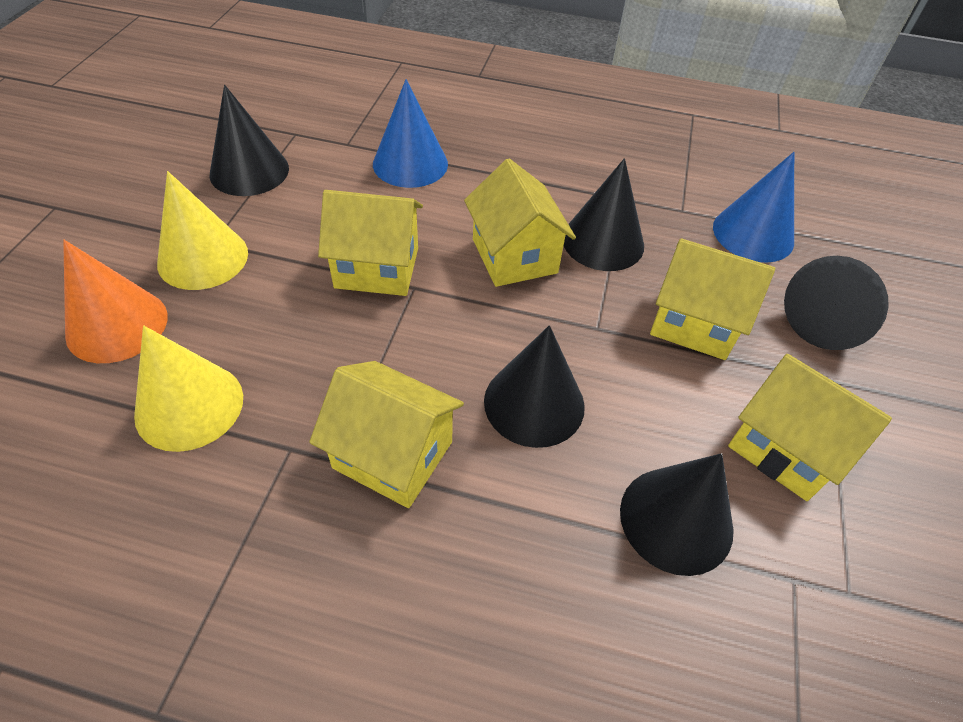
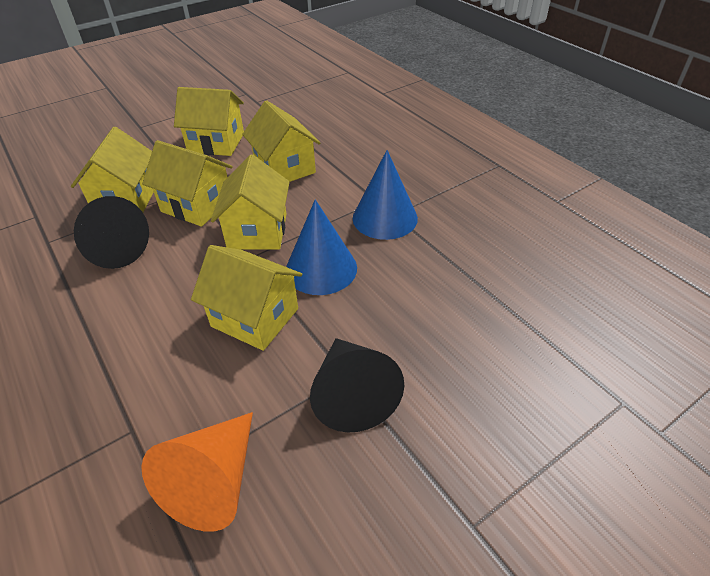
black cone: [209,85,289,196] [484,325,585,448] [564,158,644,271] [620,453,734,576] [784,256,889,350] = 5 -> [74,196,149,269] [310,338,404,432] = 2
yellow cone: [134,325,243,452] [157,171,248,290] = 2 -> none = 0
yellow house: [309,361,464,508] [318,190,423,296] [464,159,576,287] [650,239,775,360] [728,354,892,501] = 5 -> [71,127,154,212] [142,140,233,227] [174,87,244,156] [191,245,302,351] [211,154,290,250] [242,100,320,182] = 6

